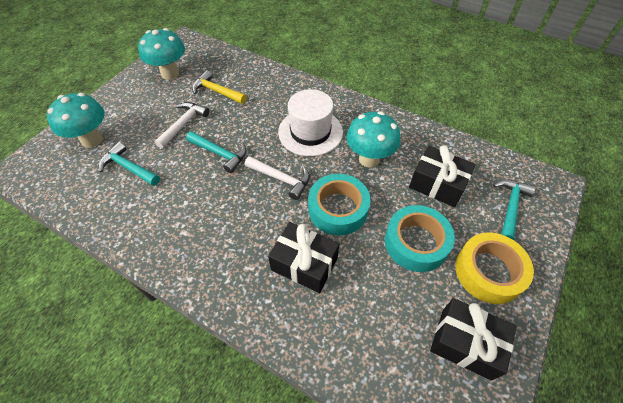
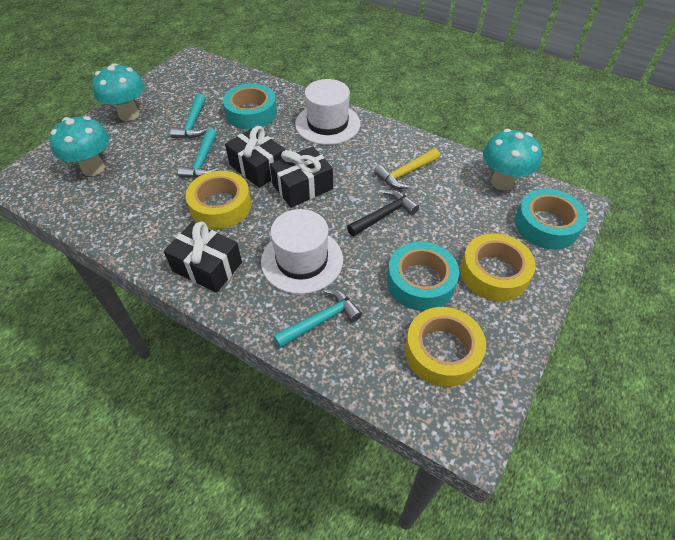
black hammer: none = 0 -> [347,190,419,236] = 1
turquoise tape: [308,174,370,235] [385,205,455,272] = 2 -> [223,83,277,129] [387,242,459,311] [515,189,587,250] = 3
white hammer: [154,102,209,149] [245,156,310,200] = 2 -> none = 0
white hat: [278,89,343,157] = 1 -> [261,209,343,294] [295,79,360,145] = 2
yellow tape: [455,233,534,304] = 1 -> [186,171,251,229] [405,307,486,387] [460,233,536,301] = 3

